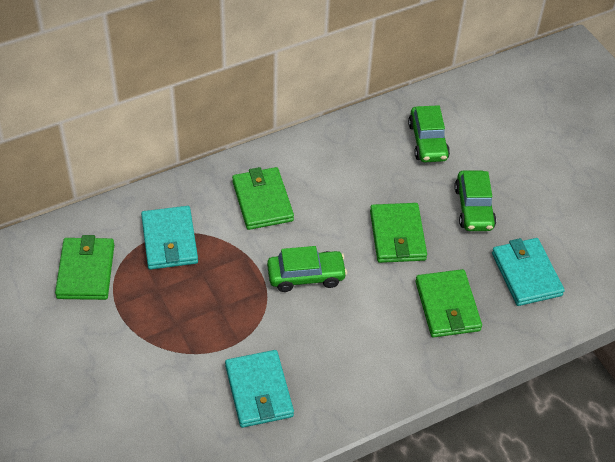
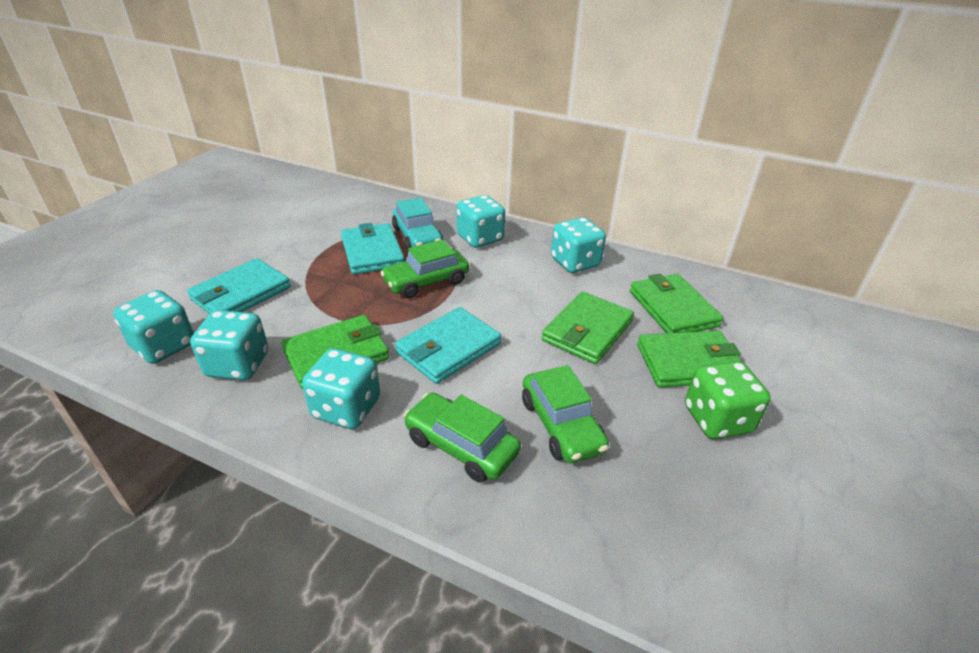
green dice: none = 0 -> [685,361,771,439] = 1
turquoise car: none = 0 -> [392,197,443,252] = 1
turquoise dice: none = 0 -> [113,290,194,364] [190,310,268,380] [302,348,380,429] [456,195,505,248] [551,217,606,273] = 5

